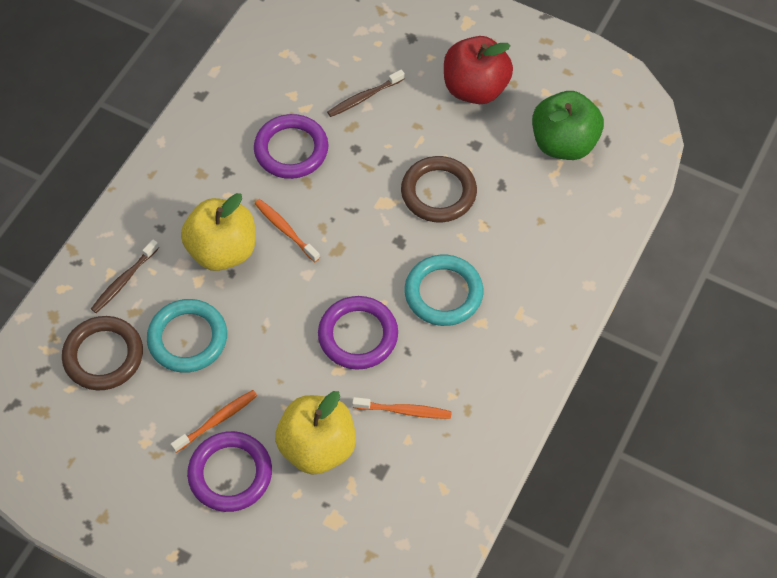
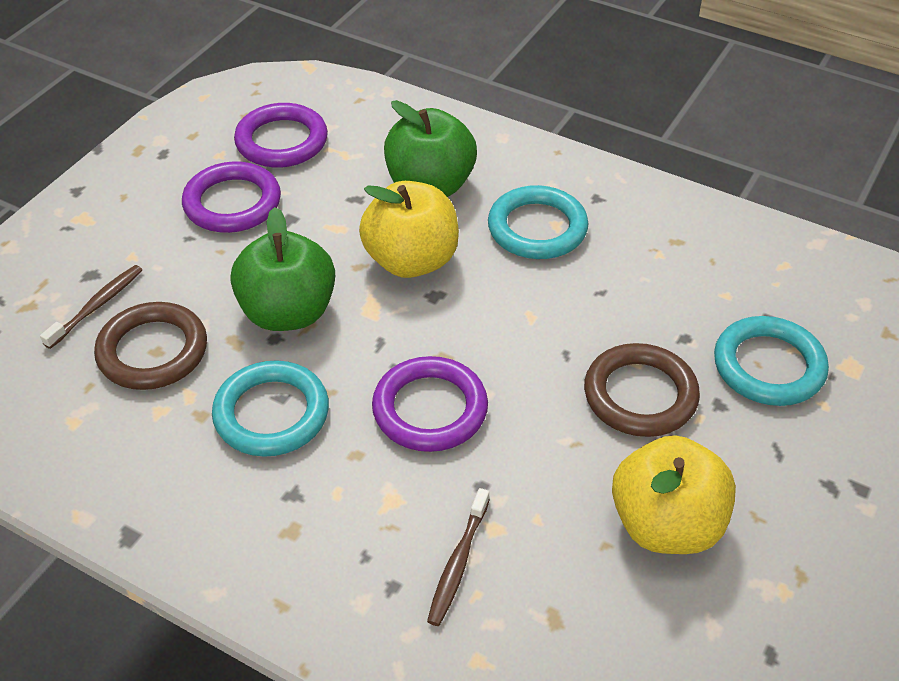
green apple: [532,91,604,160] = 1 -> [231,207,335,331] [384,100,477,197] = 2
orange toothbrush: [171,390,257,453] [254,199,320,262] [352,397,452,419] = 3 -> none = 0
red apple: [444,36,513,104] = 1 -> none = 0
turquoise ring: [147,299,227,373] [405,255,484,326] = 2 -> [212,360,329,457] [488,185,588,259] [714,316,829,406] = 3

